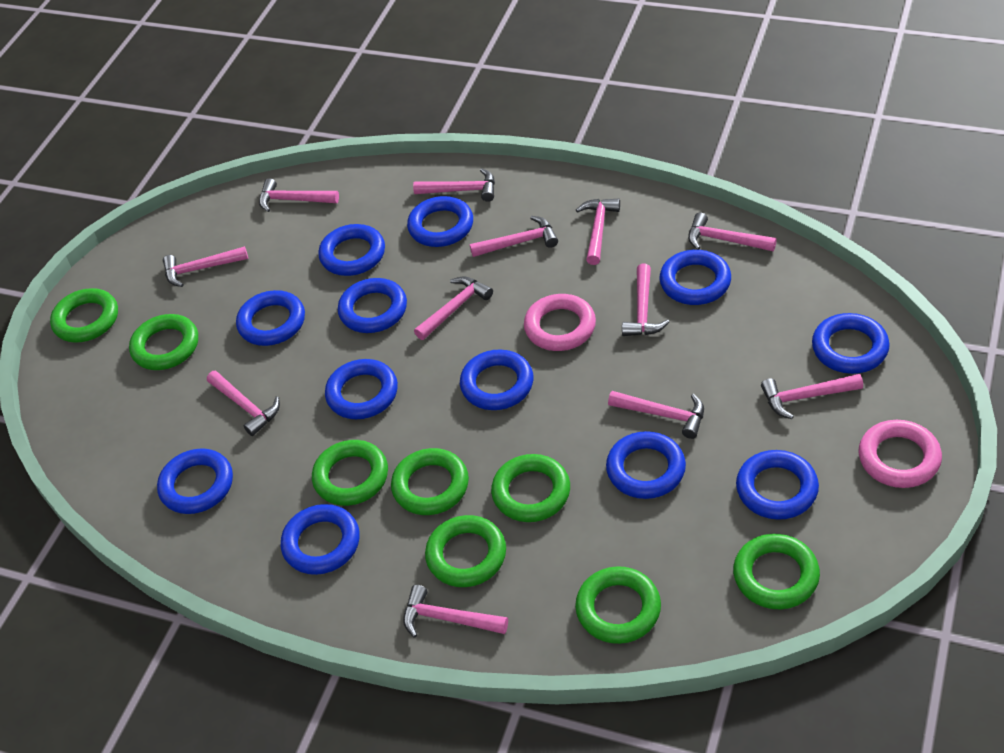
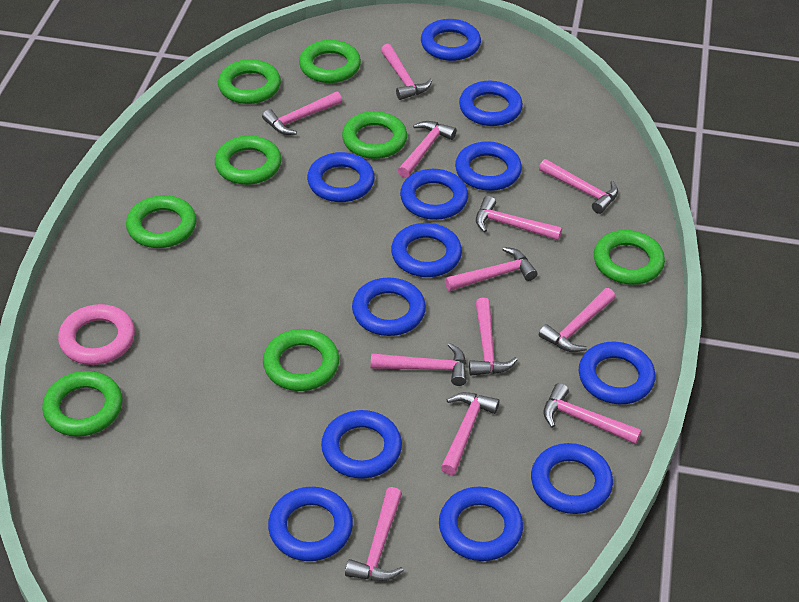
pink ring: [524,294,596,351] [859,420,942,488] = 2 -> [58,304,135,365] = 1

